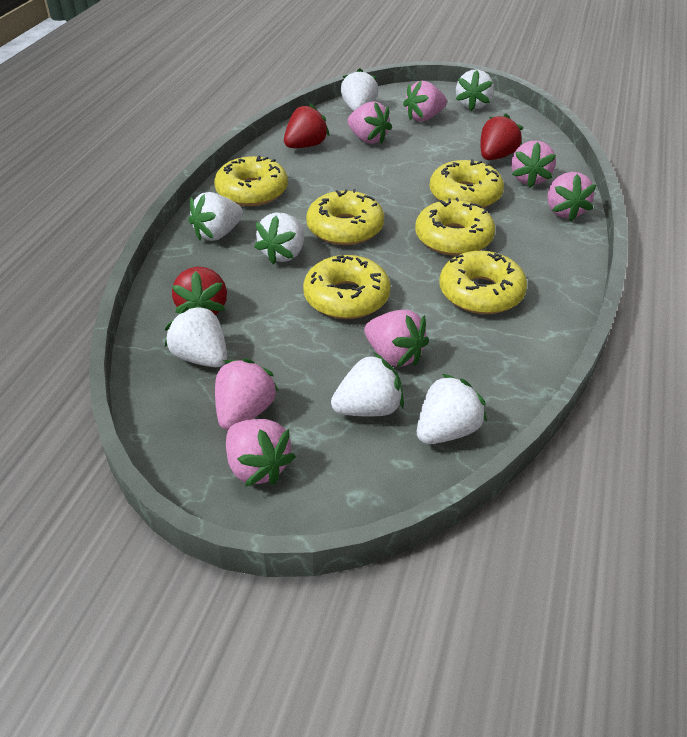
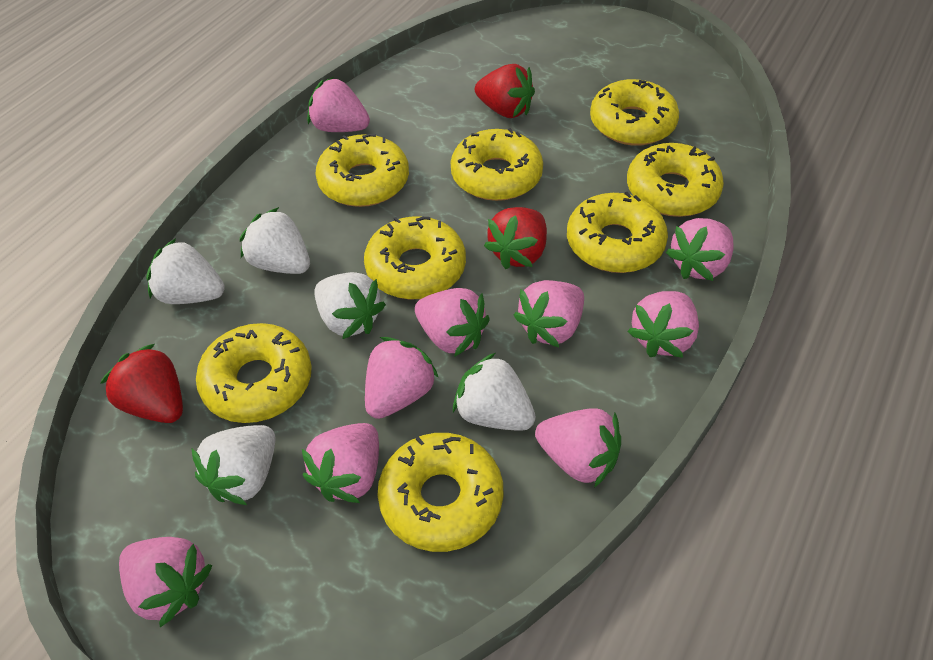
pink strawberry: [215,358,279,430] [226,419,296,486] [348,101,392,144] [364,310,429,367] [403,81,447,121] [511,140,556,188] [547,172,596,221] = 7 -> [119,537,213,627] [302,423,379,503] [307,77,370,132] [365,337,439,419] [415,288,490,357] [513,280,584,347] [535,408,621,488] [627,291,699,358] [666,218,733,281] = 9
white strawberry: [165,305,227,367] [188,192,243,241] [254,212,304,264] [331,353,404,416] [341,68,378,111] [417,374,487,444] [456,69,494,111] = 7 -> [146,238,225,304] [191,425,276,505] [240,207,310,274] [315,272,386,339] [453,353,536,431] = 5
yellow donut: [214,155,288,206] [303,255,391,319] [306,189,384,245] [415,198,495,256] [430,159,504,208] [439,251,527,314] = 6 -> [196,323,312,423] [315,134,409,207] [364,216,466,299] [378,433,503,552] [451,128,543,201] [567,192,668,273] [590,79,679,146] [627,143,724,217] = 8

